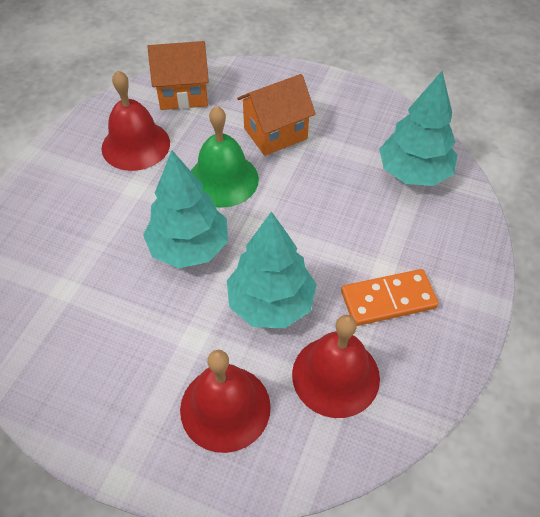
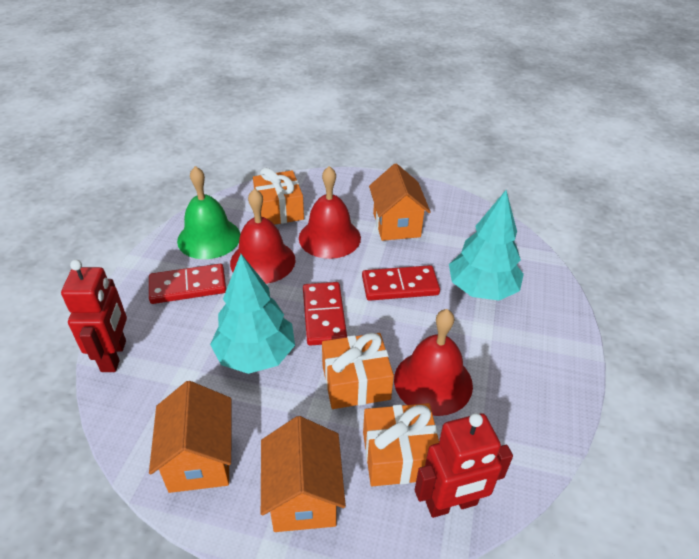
orange domino: [341,269,439,326] = 1 -> none = 0
orange gift: none = 0 -> [253,168,304,225] [322,333,394,409] [363,403,439,486] = 3
orange house: [147,41,209,110] [237,74,316,156] = 2 -> [149,381,232,493] [261,416,346,532] [369,163,431,241] = 3
red domino: none = 0 -> [149,264,226,304] [303,282,347,346] [362,265,440,301] = 3
red robot: none = 0 -> [61,260,127,372] [415,413,513,518] = 2
turquoise tree: [143,151,228,268] [227,211,317,328] [379,71,457,186] = 3 -> [210,254,295,374] [449,190,524,301] = 2

